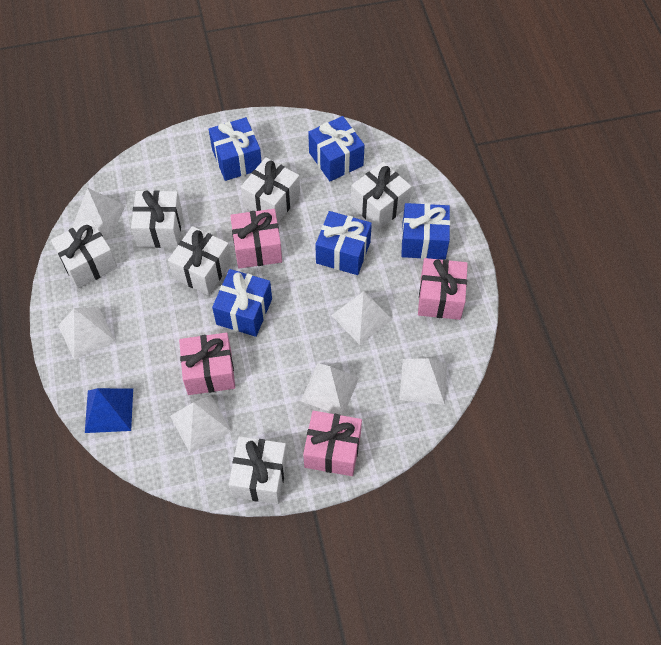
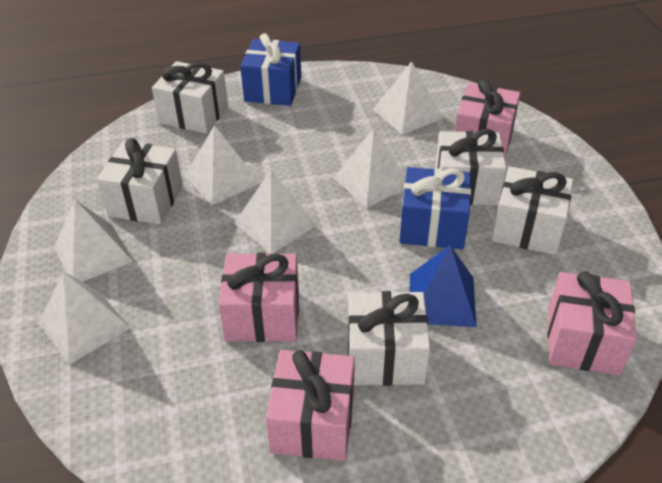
blue gift: [209,117,262,181] [212,269,272,337] [308,116,365,181] [315,211,372,275] [401,203,450,260] = 5 -> [240,33,301,106] [400,167,471,249] = 2
white gift: [51,219,118,289] [131,190,182,248] [168,226,232,295] [229,437,287,504] [241,157,300,223] [351,162,412,230] = 6 -> [97,138,183,225] [152,61,228,134] [348,291,430,386] [435,129,506,205] [492,166,573,255] = 5

